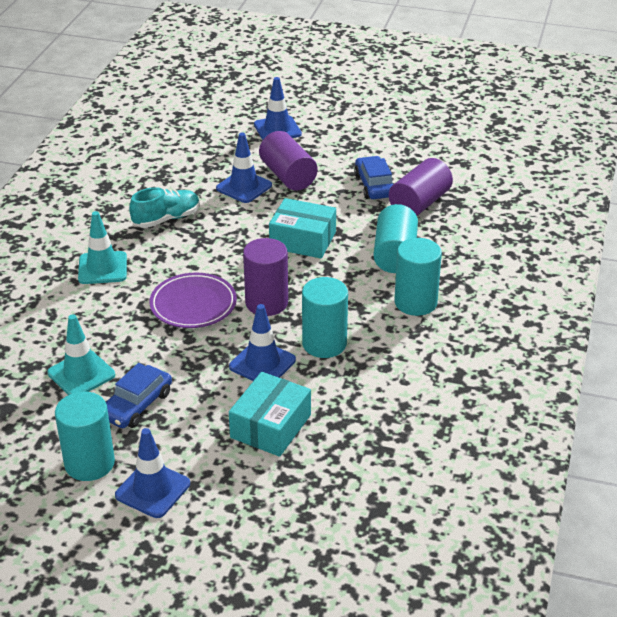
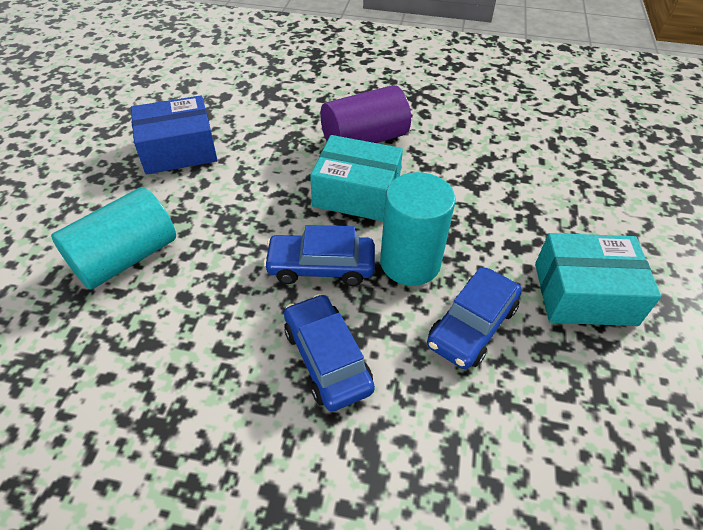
blue box: none = 0 -> [131,95,217,174] = 1
blue car: [105,363,172,428] [354,156,394,199] = 2 -> [263,225,375,286] [284,294,375,412] [427,267,522,369] = 3
blue traffic cone: [115,428,190,518] [216,133,272,203] [229,304,296,381] [254,77,302,140] = 4 -> none = 0
purple cylinder: [243,238,288,316] [259,131,318,190] [389,158,453,216] = 3 -> [320,85,411,143] = 1
purple plate: [150,273,237,328] = 1 -> none = 0
turquoise cylinder: [55,392,115,481] [302,277,348,358] [373,204,418,273] [394,238,442,316] = 4 -> [51,187,176,290] [380,172,456,286] = 2
turquoise shoe: [129,187,200,228] = 1 -> none = 0
turquoise traffic cone: [47,314,115,395] [78,211,127,284] = 2 -> none = 0

